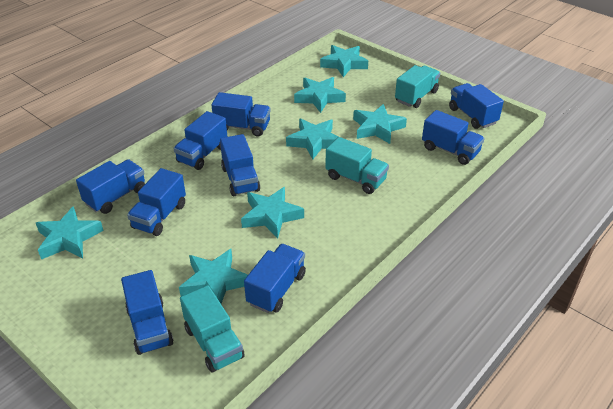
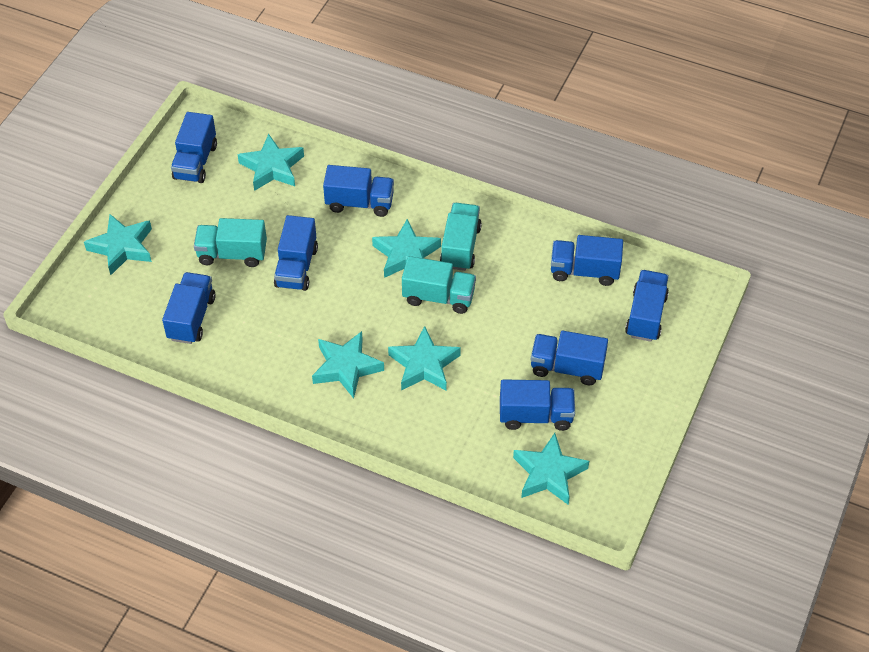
blue truck: [76,159,145,214] [121,270,174,355] [127,168,186,236] [174,111,227,170] [212,92,271,137] [220,134,260,196] [244,244,306,313] [422,110,485,165] [449,83,504,129] = 9 -> [162,272,216,344] [171,112,217,183] [274,215,318,291] [323,165,394,217] [500,379,575,431] [531,331,608,385] [551,235,623,286] [625,270,669,342] = 8
turquoise star: [36,206,104,260] [179,249,248,304] [241,187,304,239] [286,119,338,159] [294,77,346,113] [320,45,368,77] [353,104,407,144] = 7 -> [84,214,152,275] [237,134,304,191] [312,331,384,399] [372,219,441,278] [388,326,461,391] [513,433,589,505] = 6

